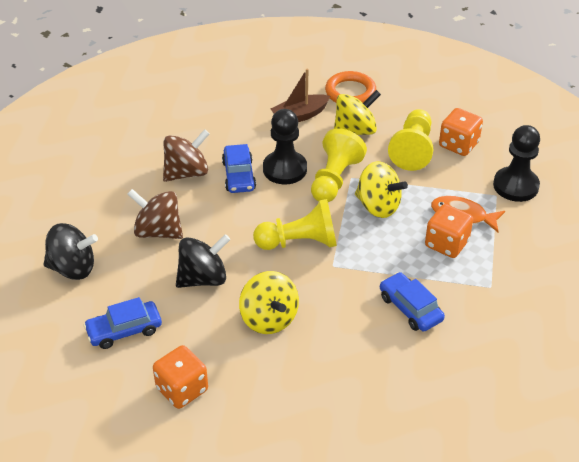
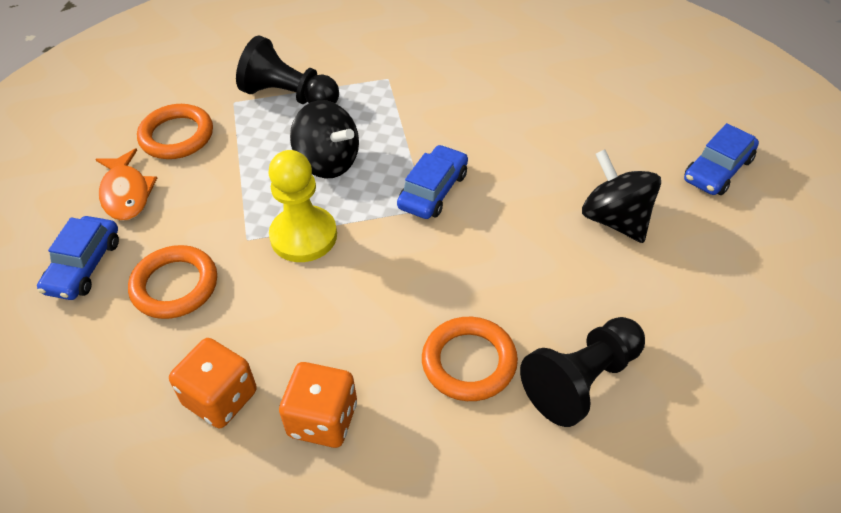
brown boat: [271,68,330,122] = 1 -> none = 0
brown spinning top: [127,189,183,239] [163,129,209,182] = 2 -> none = 0
orange dice: [153,345,208,409] [425,204,473,258] [439,108,483,156] = 3 -> [169,338,257,428] [279,362,357,448] = 2
orange ring: [325,71,376,103] = 1 -> [128,245,217,319] [137,104,213,159] [422,317,518,401] = 3
yellow pawn: [253,199,337,250] [311,128,367,202] [388,109,433,171] = 3 -> [268,150,337,262] = 1
yellow spinning top: [239,271,299,334] [334,90,381,135] [355,161,408,218] = 3 -> none = 0

